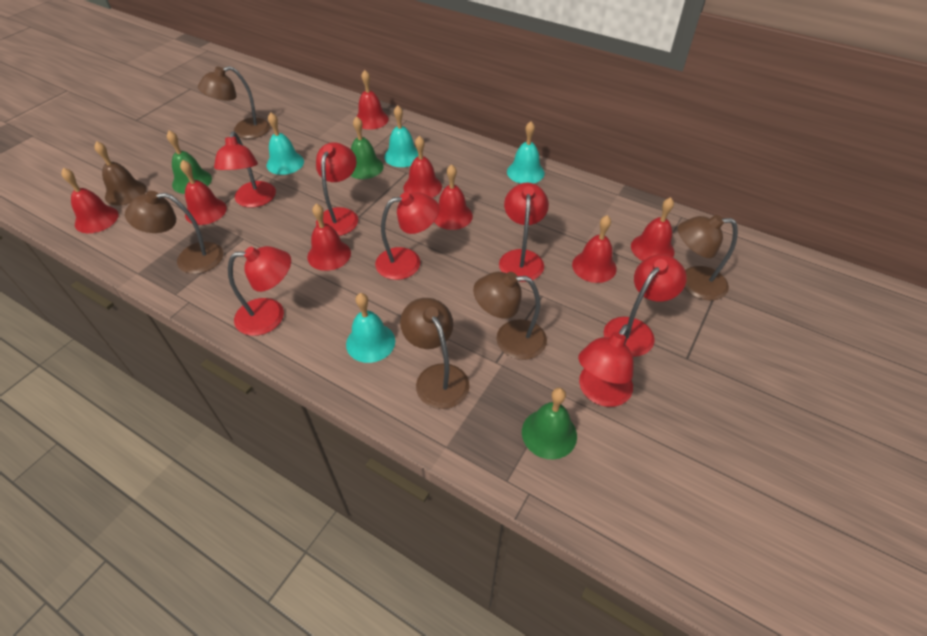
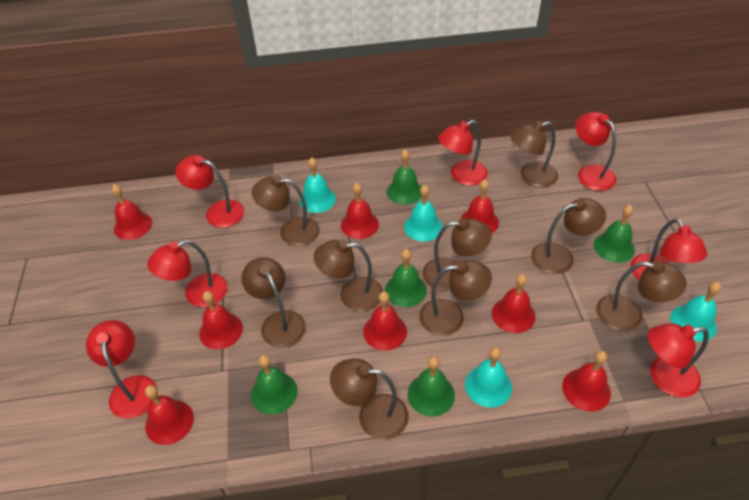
brown bell: [94,141,146,206] = 1 -> none = 0
brown lamp: [125,191,223,274] [198,66,270,139] [400,298,470,409] [473,272,547,360] [678,215,738,301] = 5 -> [241,257,306,348] [252,176,319,246] [313,240,383,312] [330,358,409,440] [419,260,492,336] [423,218,492,291] [511,121,558,188] [531,198,606,274] [596,261,687,331] = 9
green bell: [167,130,212,194] [350,116,384,179] [522,388,577,460] = 3 -> [251,355,298,415] [385,249,427,307] [387,149,422,205] [408,356,455,417] [593,205,635,263] = 5

